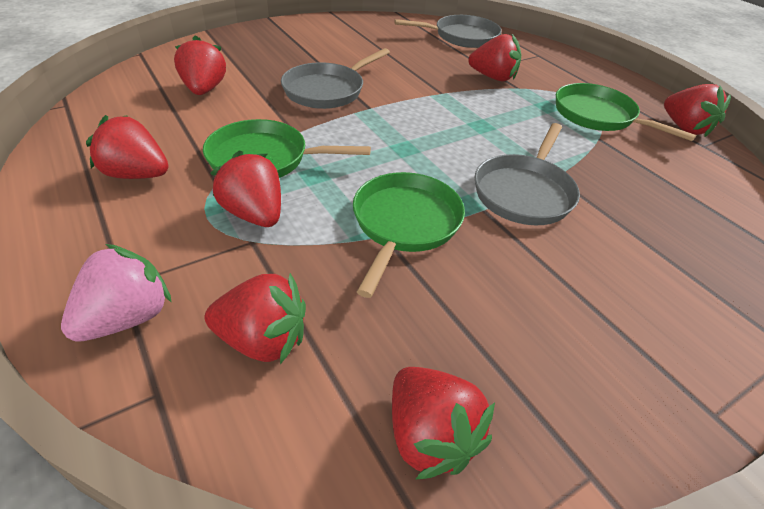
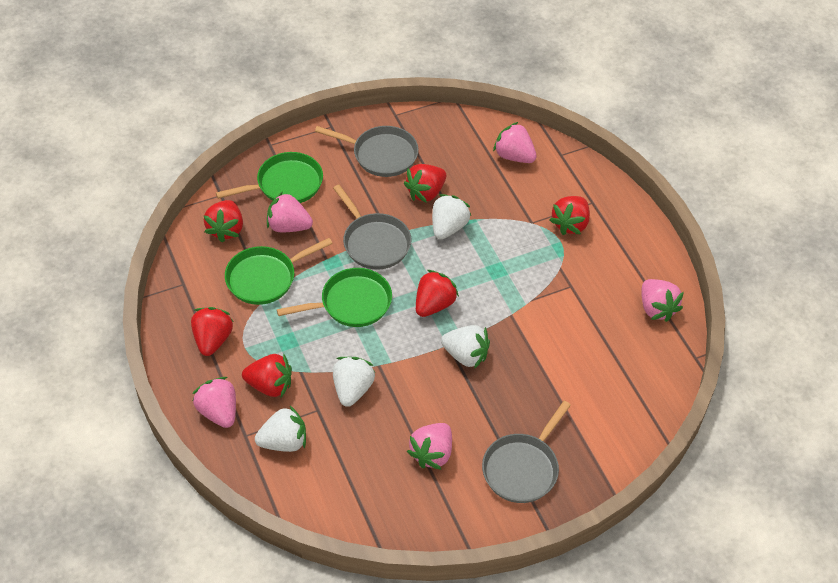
pink strawberry: [61,244,172,342] = 1 -> [193,377,236,428] [267,192,313,232] [407,423,452,470] [493,122,537,163] [642,279,684,322] = 5
red strawberry: [86,115,169,179] [174,35,226,95] [205,273,306,364] [210,151,281,227] [392,367,495,480] [468,34,521,81] [664,84,731,138] = 7 -> [191,307,233,356] [203,200,243,242] [242,354,292,397] [404,164,446,203] [416,270,459,317] [550,196,590,235] = 6
white strawberry: none = 0 -> [255,406,306,452] [333,357,375,407] [432,194,471,239] [441,325,490,369] = 4

